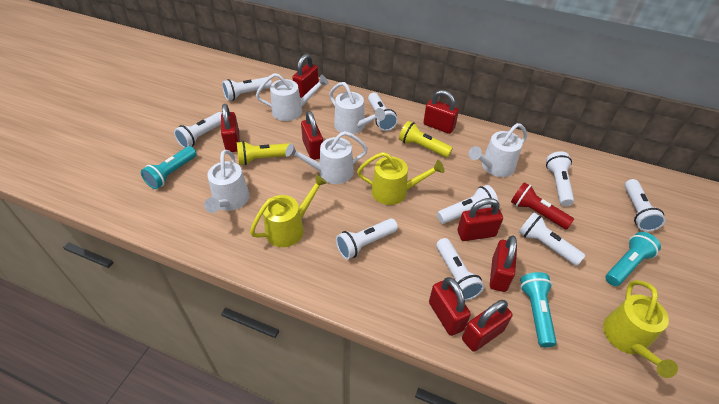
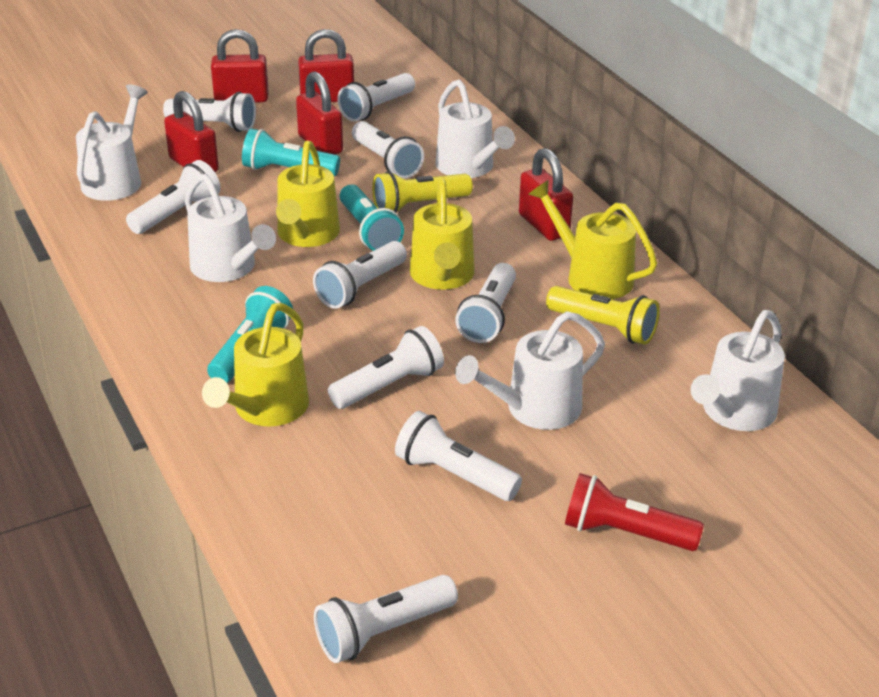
red padlock: [221,104,240,152] [292,54,319,98] [301,111,323,160] [423,90,459,134] [429,277,471,336] [457,198,503,241] [462,300,513,352] [490,235,517,292] = 8 -> [164,91,219,172] [211,29,269,103] [296,71,343,155] [298,29,354,102] [519,148,573,241] = 5
yellow watering can: [250,174,328,247] [357,152,444,205] [603,280,678,378] = 3 -> [202,303,309,426] [276,141,340,247] [410,179,475,290] [528,180,657,299] = 4

